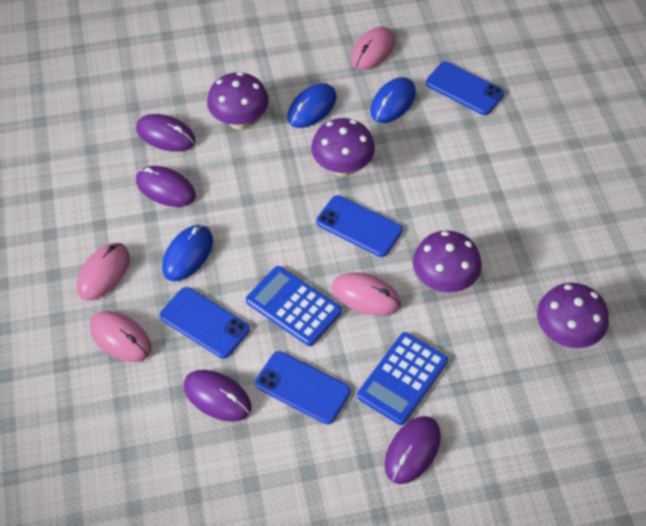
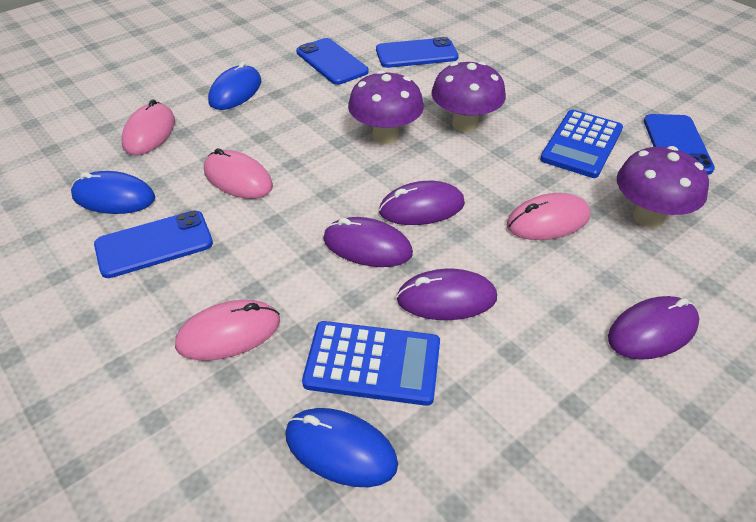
purple mushroom: [207,72,269,130] [311,118,375,176] [413,231,482,292] [537,283,609,348] = 4 -> [348,70,424,144] [431,61,506,132] [617,146,709,227] = 3

